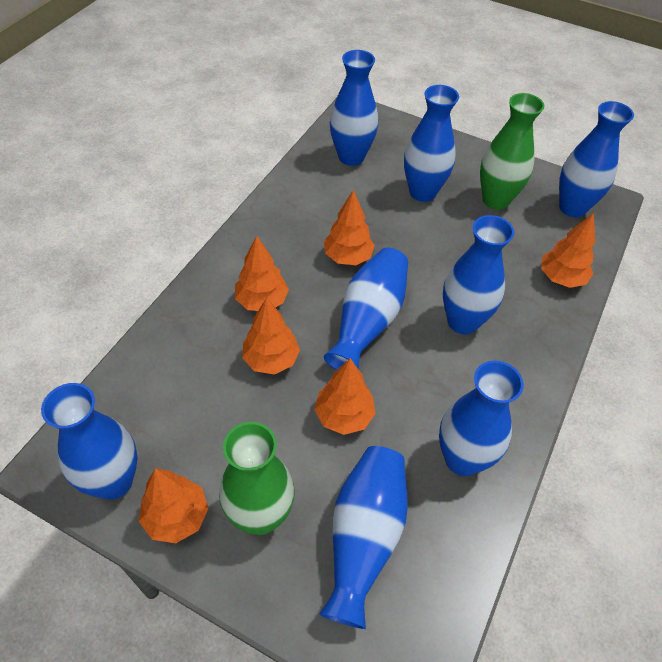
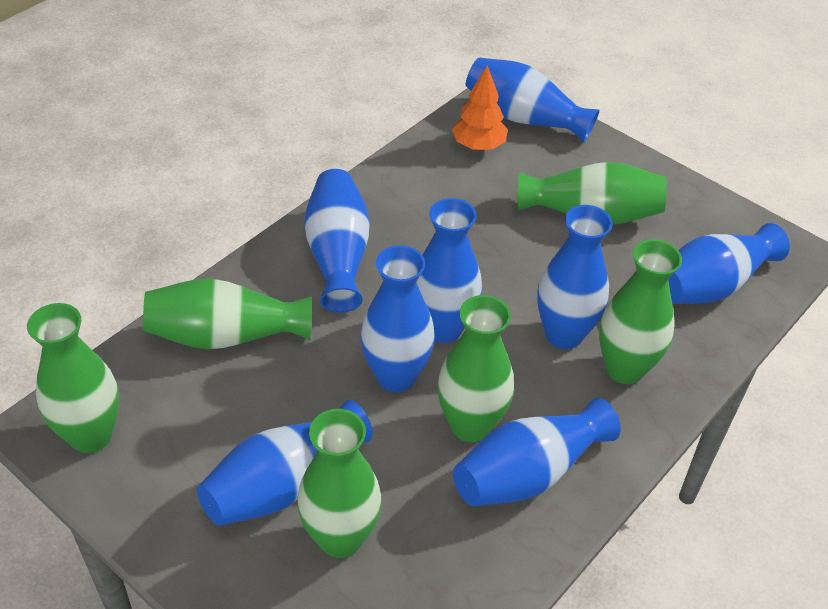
green vase: [219,422,295,535] [480,93,544,210] = 2 -> [27,303,119,453] [143,278,312,349] [297,409,382,558] [438,295,514,442] [518,162,667,225] [599,239,682,384] = 6
orange tree: [139,468,209,543] [235,235,289,311] [242,297,300,374] [314,358,376,435] [324,190,375,265] [541,213,595,288] = 6 -> [452,66,508,151] = 1

